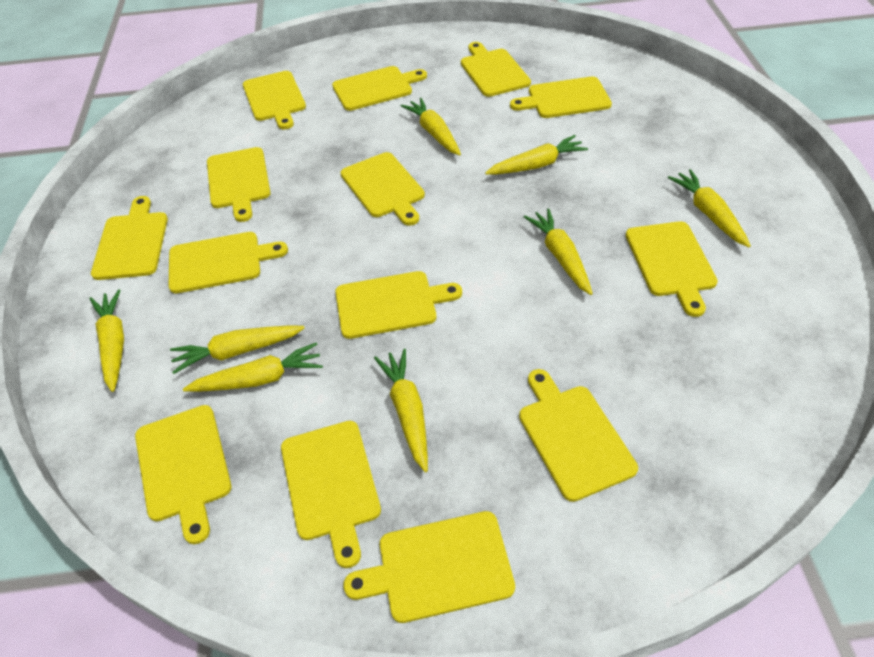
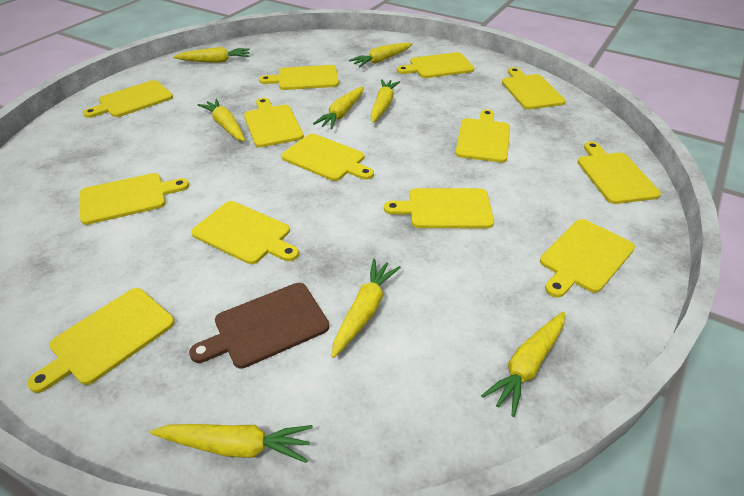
brown cutting board: none = 0 -> [189,283,329,369] = 1
yellow cutting board: [91,196,168,280] [135,405,231,544] [169,232,288,293] [207,147,270,222] [243,71,306,130] [281,421,381,568] [332,66,427,111] [335,271,462,339] [341,152,425,226] [343,511,515,623] [461,42,531,97] [510,76,612,118] [519,369,638,502] [626,221,718,317] = 14 -> [27,288,174,393] [80,173,189,225] [83,80,173,118] [191,201,299,264] [244,98,304,147] [259,65,339,90] [281,134,374,181] [384,188,494,228] [397,52,474,78] [455,109,510,163] [502,67,566,109] [540,219,635,297] [577,141,661,204] = 13

